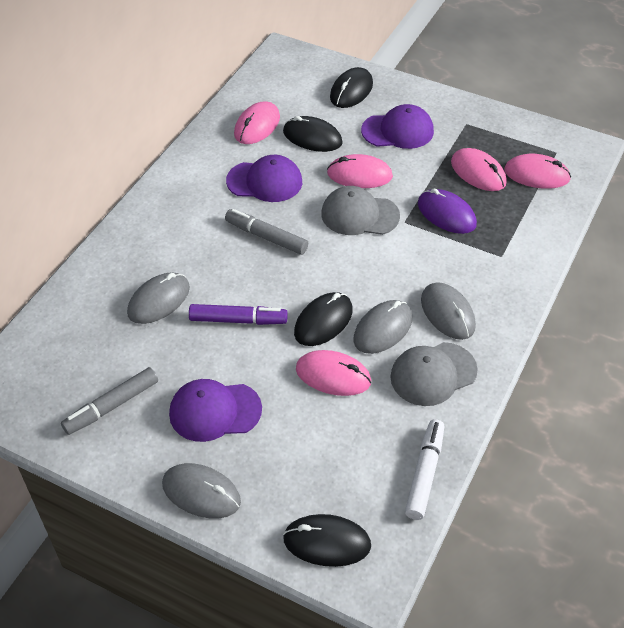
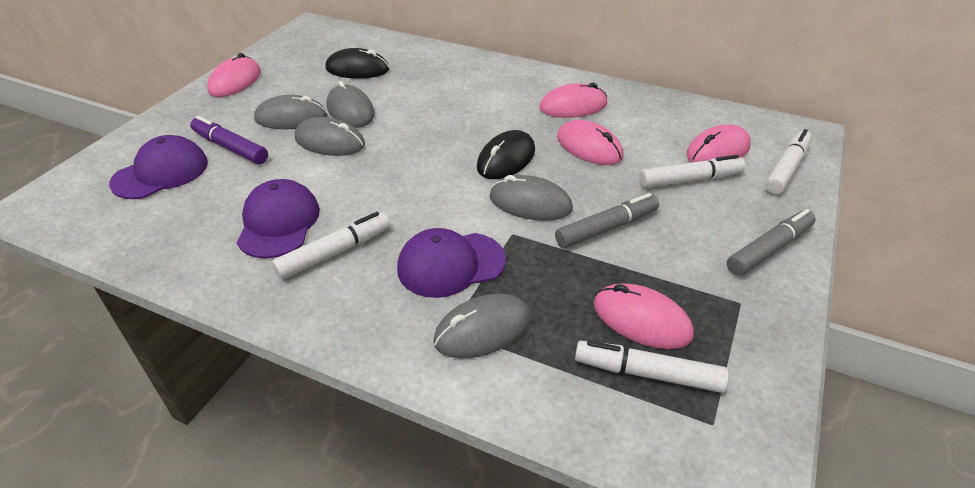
black mouse: [283,116,343,152] [283,514,371,567] [294,292,353,346] [330,67,373,108] = 4 -> [325,48,389,79] [477,130,535,179] = 2
grey cap: [321,186,400,235] [390,342,478,406] = 2 -> none = 0
grey mouse: [127,272,190,324] [162,463,241,519] [353,300,412,354] [421,282,476,340] = 4 -> [254,95,328,129] [295,117,365,156] [327,81,375,128] [433,294,531,359] [490,175,573,221] = 5
purple mouse: [418,188,477,234] = 1 -> none = 0
white marker: [405,419,445,520] = 1 -> [272,212,390,280] [575,341,729,393] [639,155,745,188] [765,129,812,194] = 4

